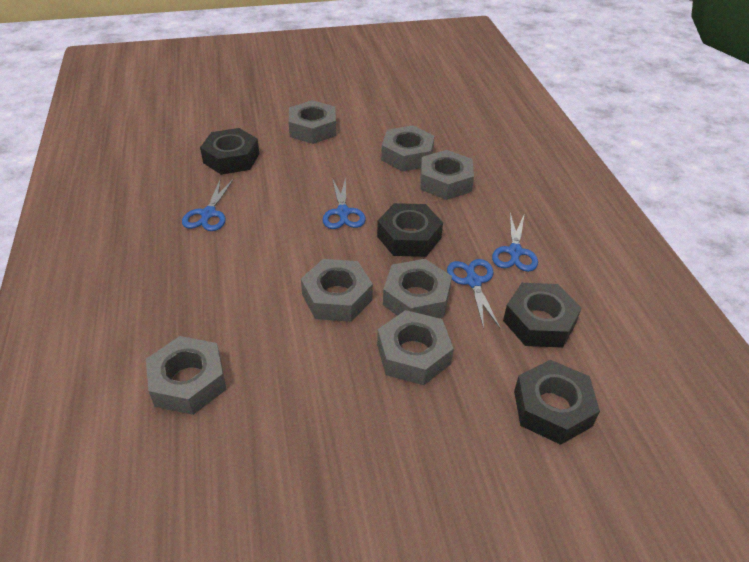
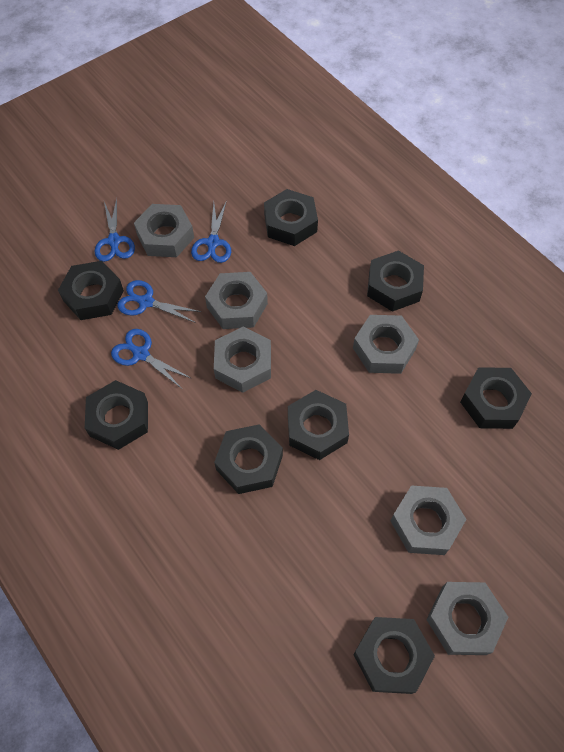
black nut: [200,128,259,175] [377,203,443,257] [503,283,582,348] [514,360,600,445] = 4 -> [58,261,124,320] [85,380,148,450] [214,424,283,494] [264,189,318,246] [288,390,349,460] [353,617,435,694] [367,250,424,312] [460,367,532,429] = 8
grey nut: [146,336,227,415] [288,100,336,144] [301,259,373,322] [377,310,454,385] [381,125,435,172] [383,259,452,318] [420,150,474,200] = 7 -> [134,204,194,257] [205,272,268,329] [214,327,271,393] [353,315,419,374] [391,485,467,555] [426,582,508,655] = 6

